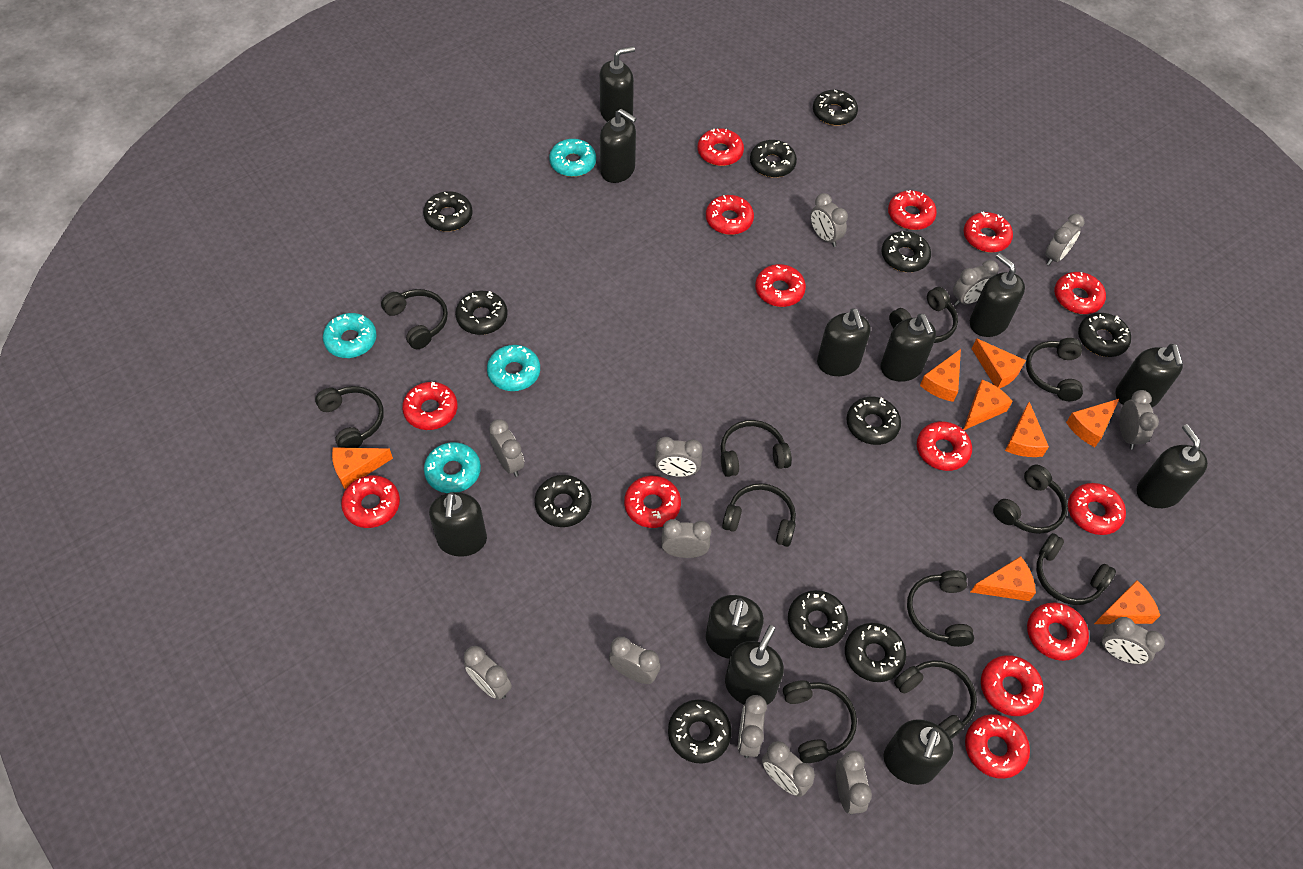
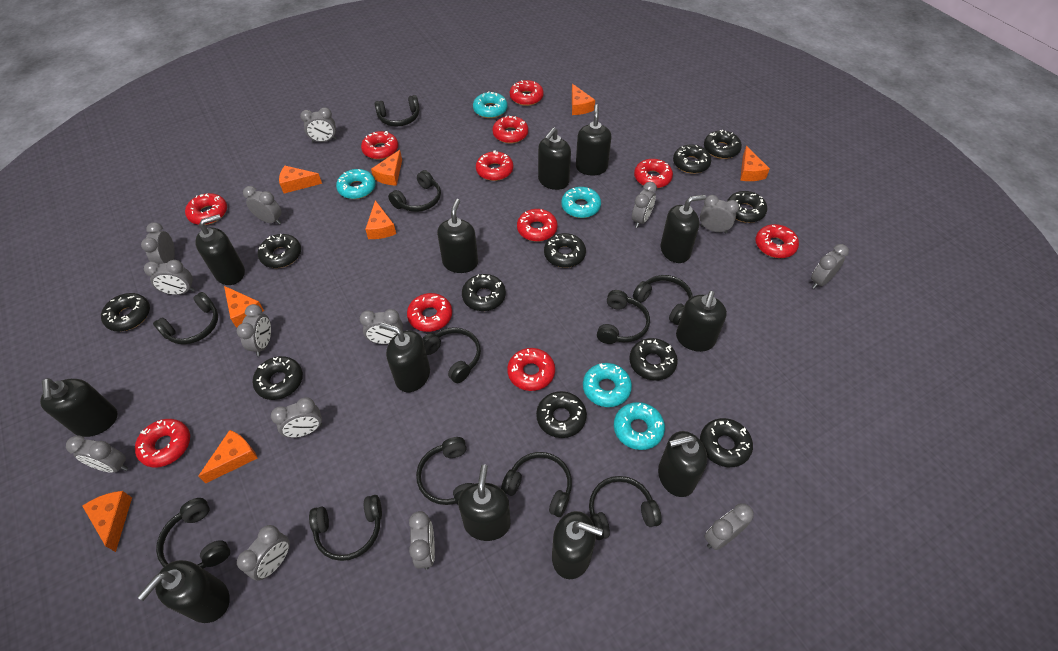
black soap dispenser: [429,492,487,557] [600,46,635,122] [600,109,637,183] [706,595,764,659] [725,625,784,705] [817,308,871,376] [881,314,936,382] [883,719,954,785] [970,253,1025,337] [1115,344,1183,407] [1137,424,1208,508] = 11 -> [40,378,118,437] [137,560,230,623] [195,214,245,285] [380,322,430,392] [437,199,478,273] [458,464,511,541] [538,127,571,190] [552,511,603,579] [576,104,611,175] [658,431,707,497] [661,195,706,263] [676,291,727,352] = 12
grey clock: [464,646,512,700] [489,419,524,477] [609,637,660,684] [655,437,703,477] [661,519,711,558] [738,695,767,758] [762,741,815,797] [810,193,848,247] [836,750,872,815] [953,260,999,306] [1045,214,1084,265] [1100,617,1165,665] [1119,390,1159,450] = 13 -> [66,436,128,473] [141,222,175,265] [144,260,195,295] [237,304,271,356] [237,525,290,581] [243,186,281,225] [271,397,322,438] [300,107,336,143] [360,309,403,344] [409,511,435,570] [632,182,657,228] [700,195,739,233] [705,503,754,550] [811,244,849,289] = 14
red donut: [341,475,400,528] [402,381,458,430] [624,476,681,528] [698,128,744,166] [706,195,754,235] [755,264,806,307] [888,190,937,230] [917,421,972,471] [964,212,1013,253] [965,714,1030,779] [981,655,1044,716] [1027,602,1089,661] [1054,272,1106,314] [1068,483,1126,535] = 14 -> [135,419,190,467] [185,193,227,225] [361,131,398,159] [407,293,452,332] [476,151,513,181] [493,116,528,143] [507,348,555,391] [510,80,544,106] [517,209,558,241] [634,159,673,188] [755,224,799,258] = 11
turquoise donut: [323,313,377,358] [424,442,481,493] [487,345,540,391] [549,139,596,177] = 4 -> [336,169,376,199] [473,92,508,118] [562,187,601,218] [583,363,632,407] [614,402,665,450] = 5

